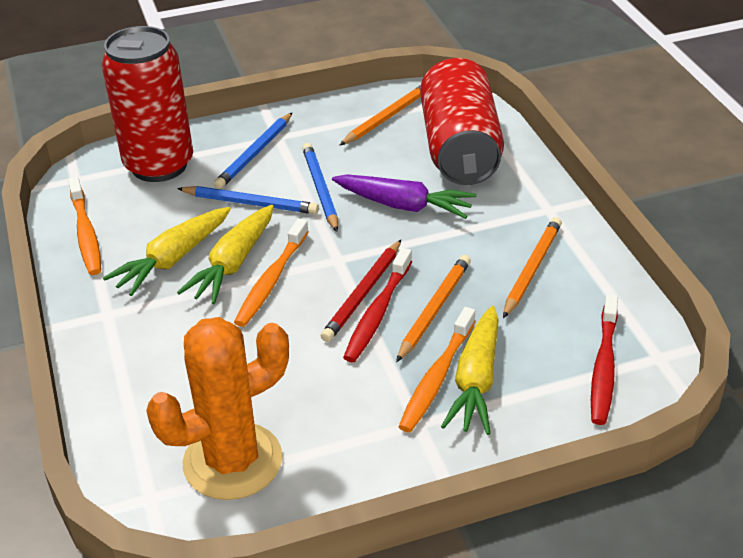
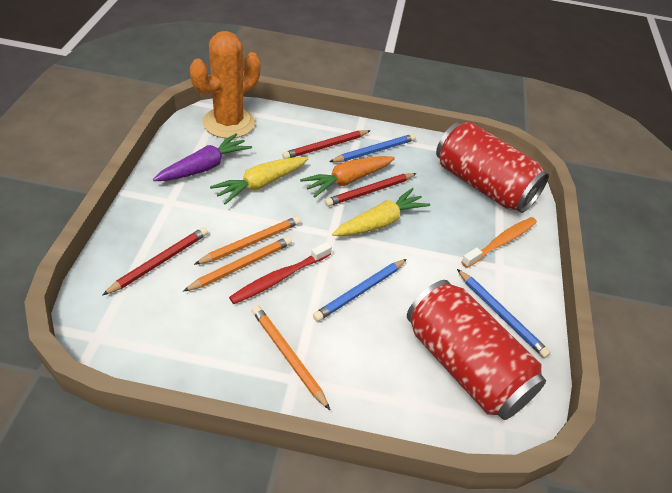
orange carrot: none = 0 -> [300,156,395,198] = 1
orange toothbrush: [68,177,101,275] [234,218,309,327] [398,307,476,432] = 3 -> [461,217,537,268] = 1
red pencil: [321,240,401,342] = 1 -> [102,227,208,296] [282,130,371,159] [325,173,417,206] = 3
red toothbrush: [343,248,412,362] [591,294,618,425] = 2 -> [229,242,332,304] = 1
yellow carrot: [103,207,231,296] [177,205,274,304] [441,306,499,435] = 3 -> [210,157,309,205] [332,188,430,236] = 2

